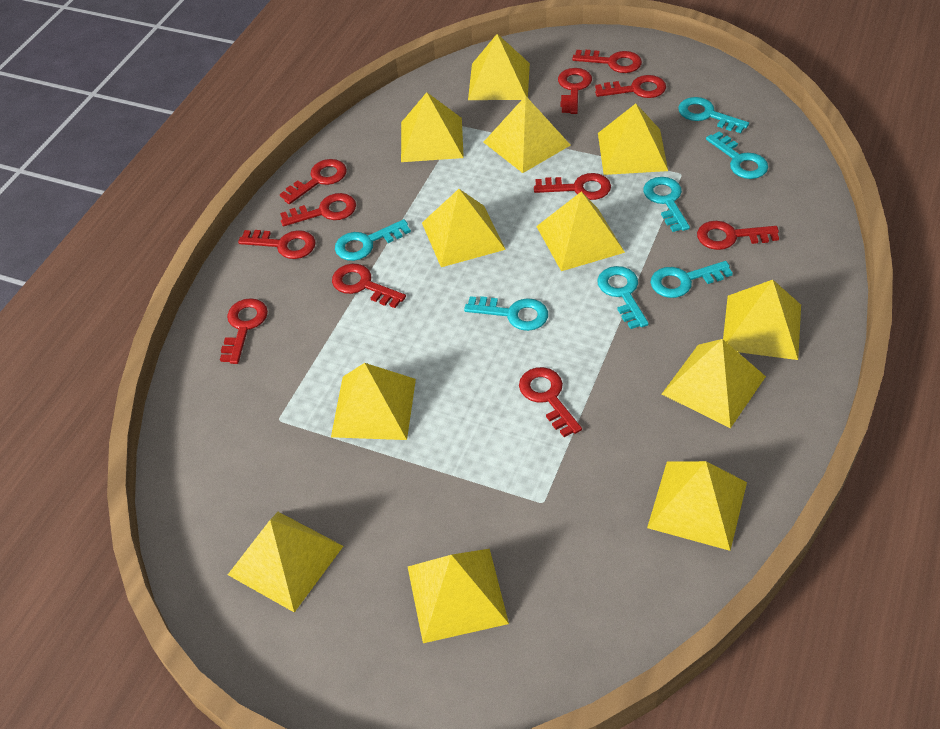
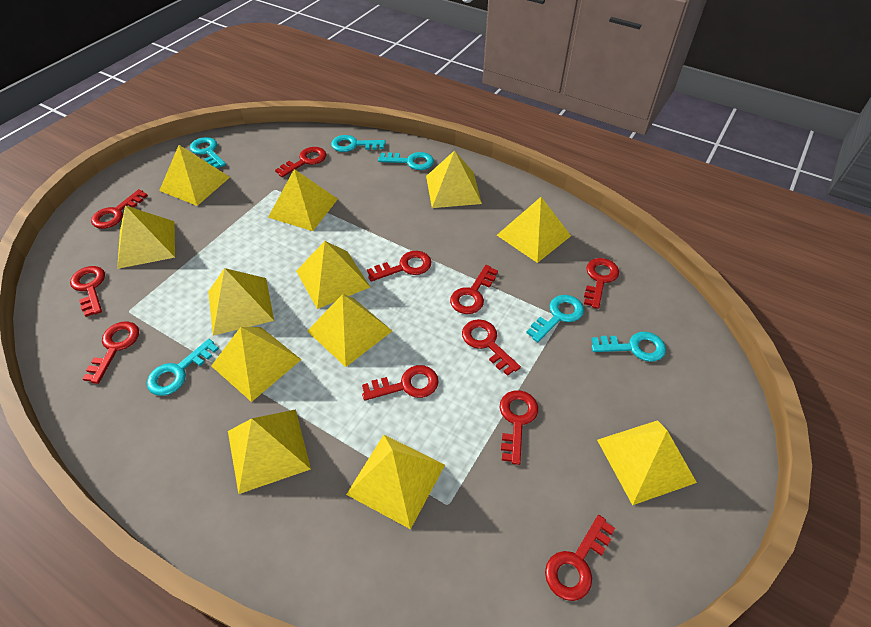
turquoise key: [335,219,411,261] [464,296,548,331] [597,266,649,329] [643,177,690,232] [651,261,733,298] [678,97,749,133] [706,131,768,179] = 7 -> [147,339,219,396] [190,137,226,168] [331,135,386,152] [378,152,434,170] [526,295,584,342] [591,332,666,362] = 6

